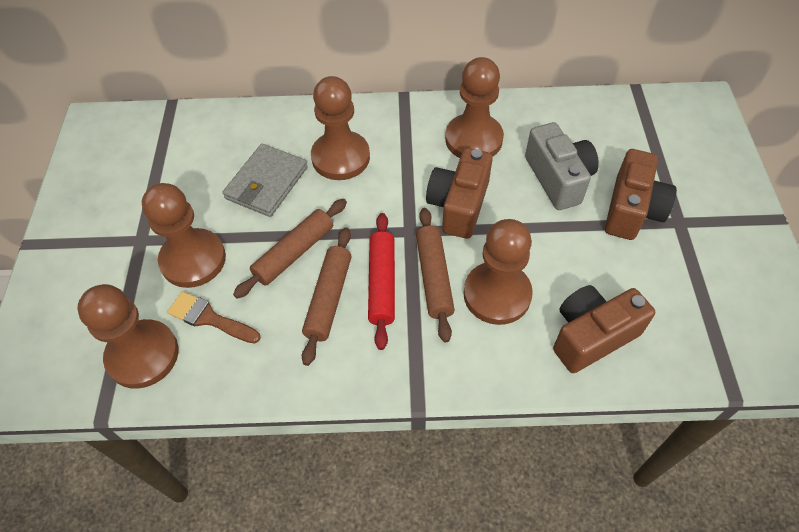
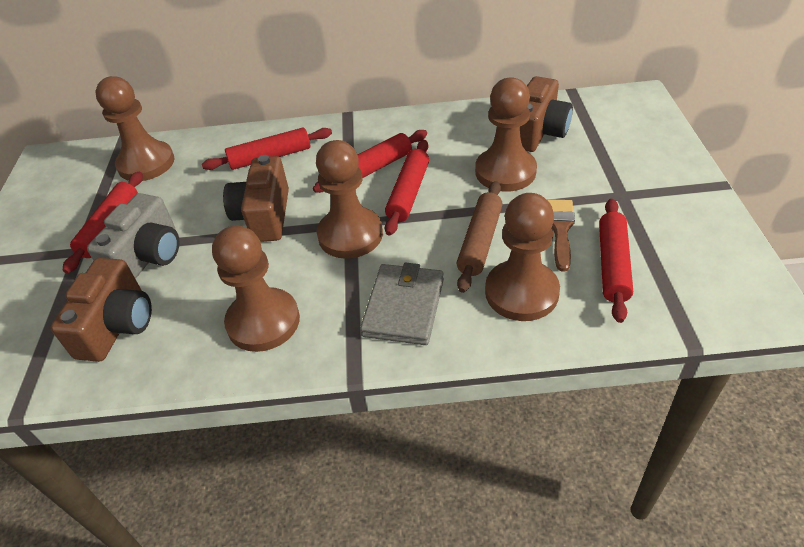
brown rolling pin: [233,199,347,299] [302,227,351,366] [416,208,455,342] = 3 -> [457,181,503,293] = 1
red rolling pin: [368,213,395,350] = 1 -> [63,172,143,273] [202,128,332,170] [313,130,427,193] [385,140,429,236] [599,199,633,323] = 5

